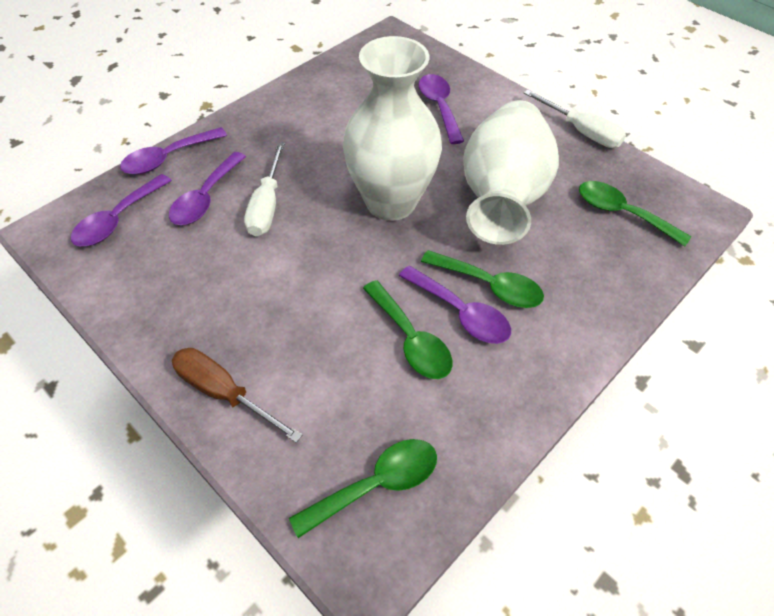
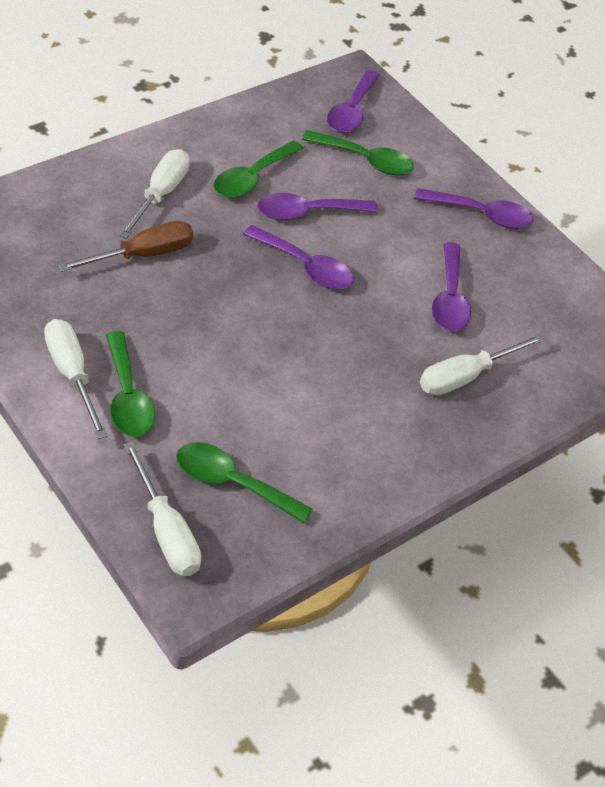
white screwdriver: [244,142,285,236] [524,90,626,148] = 2 -> [44,319,108,439] [119,149,190,239] [124,441,201,576] [420,334,544,396] = 4
white vase: [343,36,442,221] [463,100,559,245] = 2 -> none = 0

